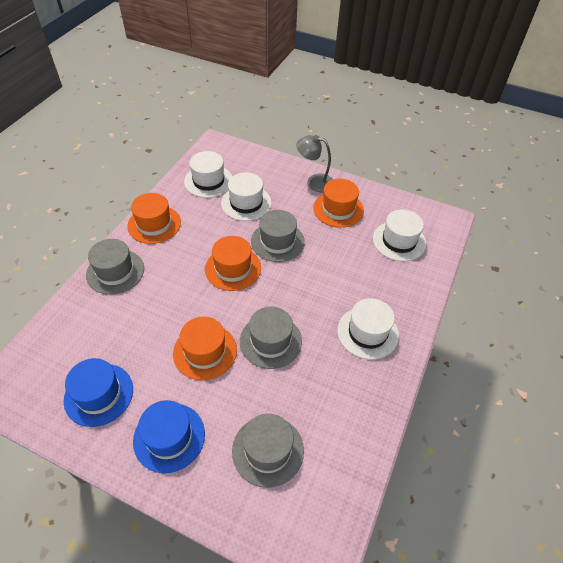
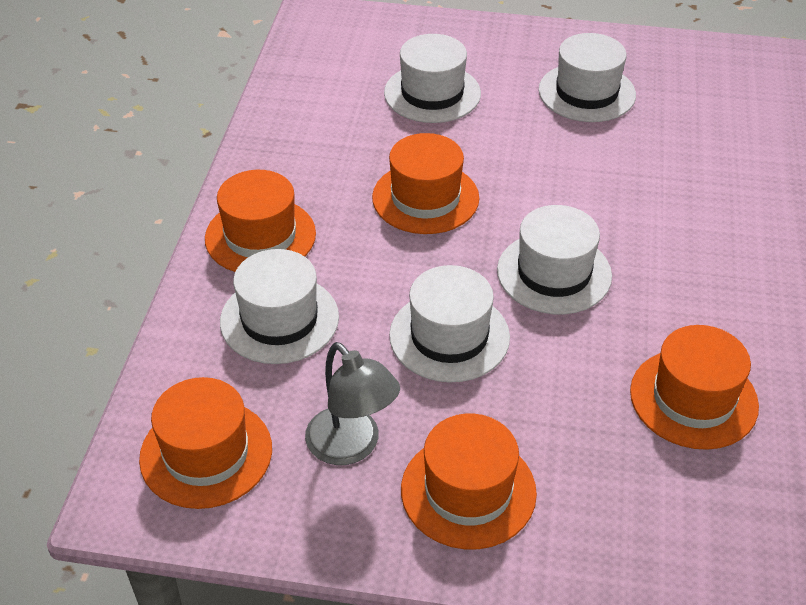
blue hat: [64,358,133,427] [133,400,205,473] = 2 -> none = 0
grey hat: [86,239,144,295] [232,413,304,488] [240,306,302,369] [251,210,305,262] = 4 -> none = 0
orange hat: [127,193,181,244] [173,317,237,380] [205,236,261,291] [313,179,364,228] = 4 -> [139,377,272,509] [205,170,316,272] [372,133,479,234] [401,413,537,549] [630,325,759,450] = 5
white hat: [184,151,233,198] [221,172,272,221] [337,298,399,360] [373,209,426,262] = 4 -> [220,249,339,364] [384,34,481,123] [389,265,510,382] [497,205,612,314] [539,33,636,122] = 5

